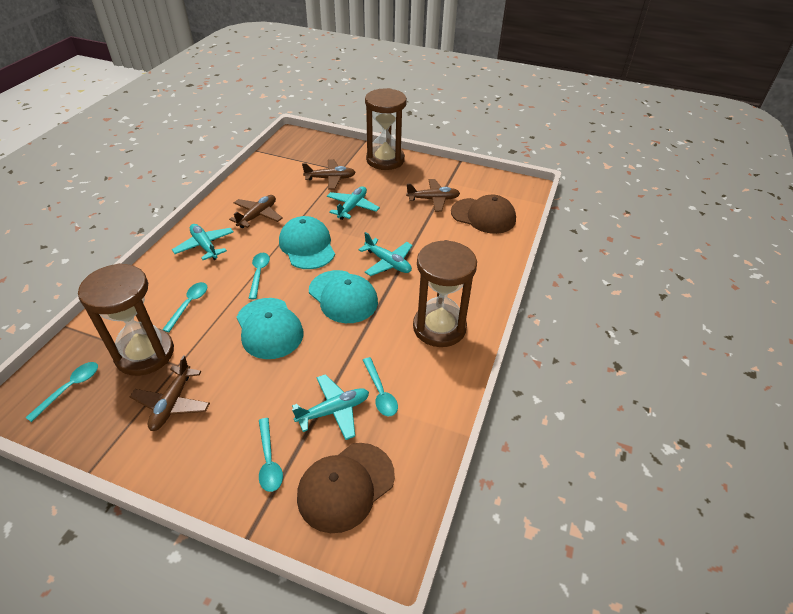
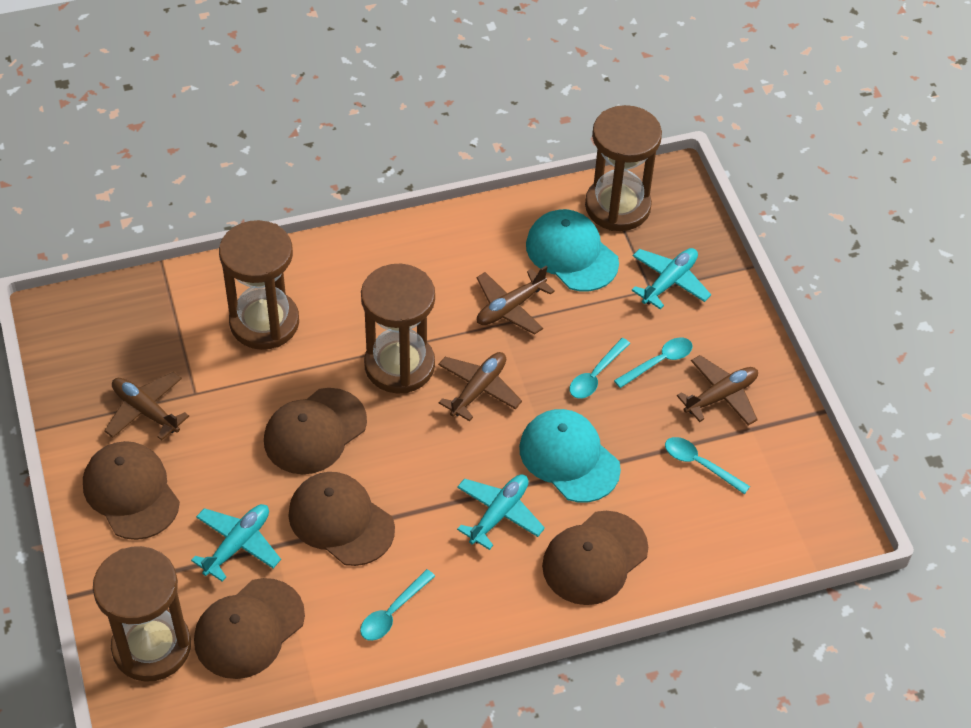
brown cap: [297,443,395,533] [451,194,516,234] = 2 -> [83,441,180,540] [194,578,305,679] [264,388,367,474] [288,472,395,566] [542,511,648,605] = 5
brown hourglass: [78,263,174,376] [365,88,407,170] [413,240,477,347] = 3 -> [93,546,191,682] [219,220,299,350] [361,264,435,394] [585,105,662,231] = 4
turquoise cap: [237,298,304,359] [279,216,335,269] [309,270,378,323] = 3 -> [519,409,621,502] [526,209,619,291] = 2
turquoise plane: [172,224,234,260] [292,374,369,440] [327,186,380,220] [358,232,413,276] = 4 -> [191,504,281,582] [457,474,545,550] [631,248,711,309] = 3
turquoise spoon: [25,362,98,422] [162,282,207,332] [248,253,270,299] [259,418,283,492] [363,357,398,416] = 5 -> [360,569,435,641] [570,338,630,399] [614,337,693,388] [665,437,750,494] = 4

